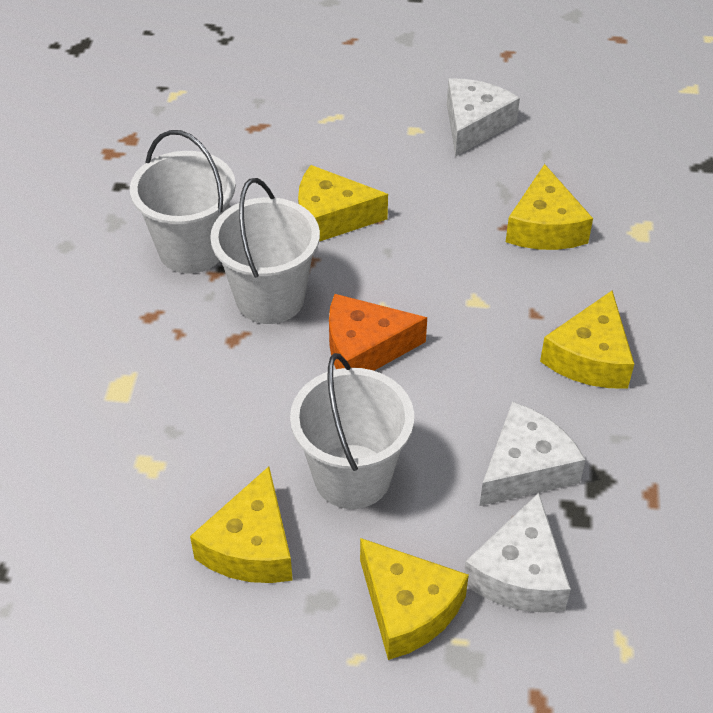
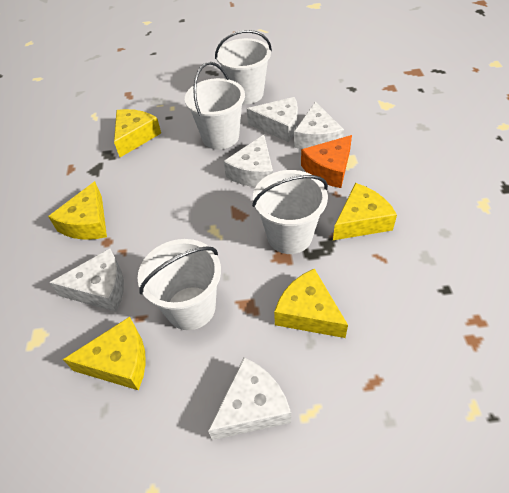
white bucket: [130,130,236,274] [210,178,320,324] [290,353,414,509] = 3 -> [137,239,221,330] [185,62,245,150] [215,30,272,104] [252,170,328,254] = 4
white cheese: [447,78,520,157] [464,493,571,613] [479,402,586,506] = 3 -> [49,249,124,312] [208,357,291,440] [224,135,273,187] [247,97,298,142] [294,101,344,149] = 5

